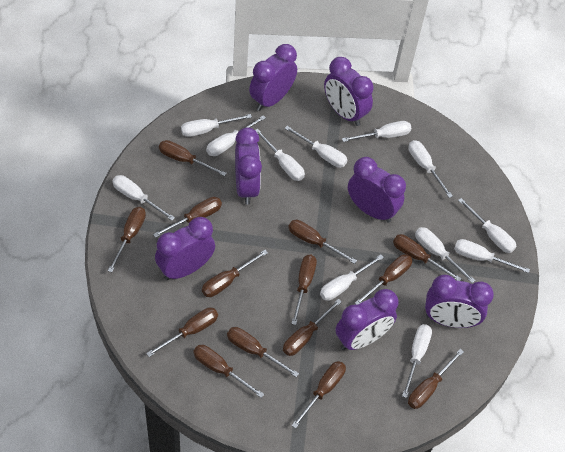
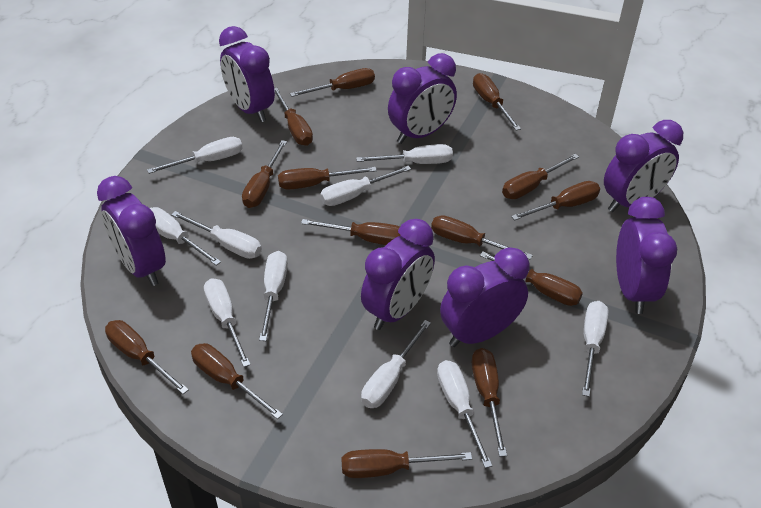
white screwdriver: [112,175,175,221] [181,114,252,137] [206,115,266,156] [255,129,305,181] [284,126,347,168] [320,254,384,301] [342,121,411,142] [402,324,432,398] [408,140,453,198] [415,227,475,283] [454,239,530,273] [458,198,517,253] = 12 -> [147,137,243,174] [150,207,221,266] [171,211,262,259] [204,278,251,367] [259,251,288,341] [320,166,411,206] [356,144,453,164] [361,320,431,408] [437,360,492,468] [582,301,608,397] = 10

